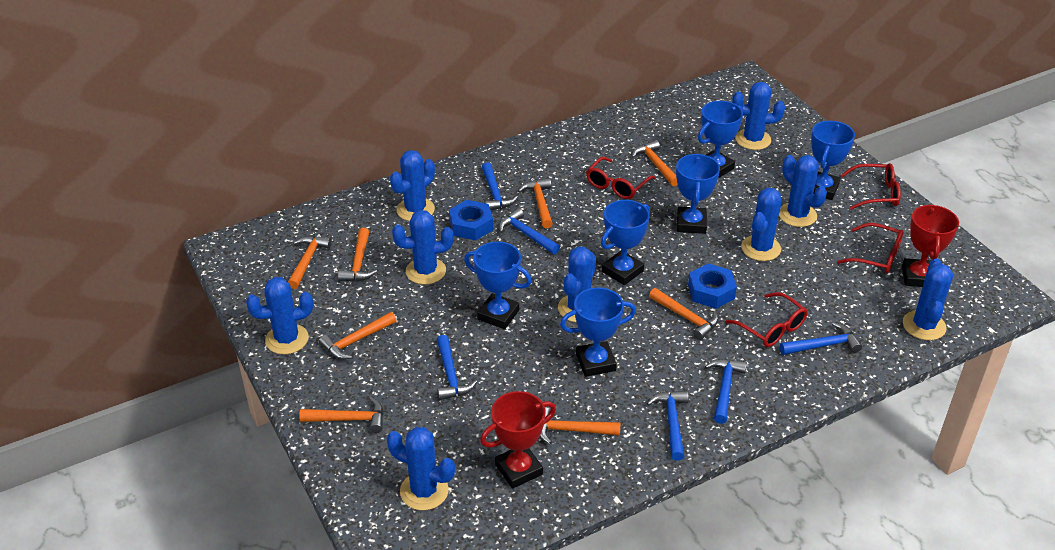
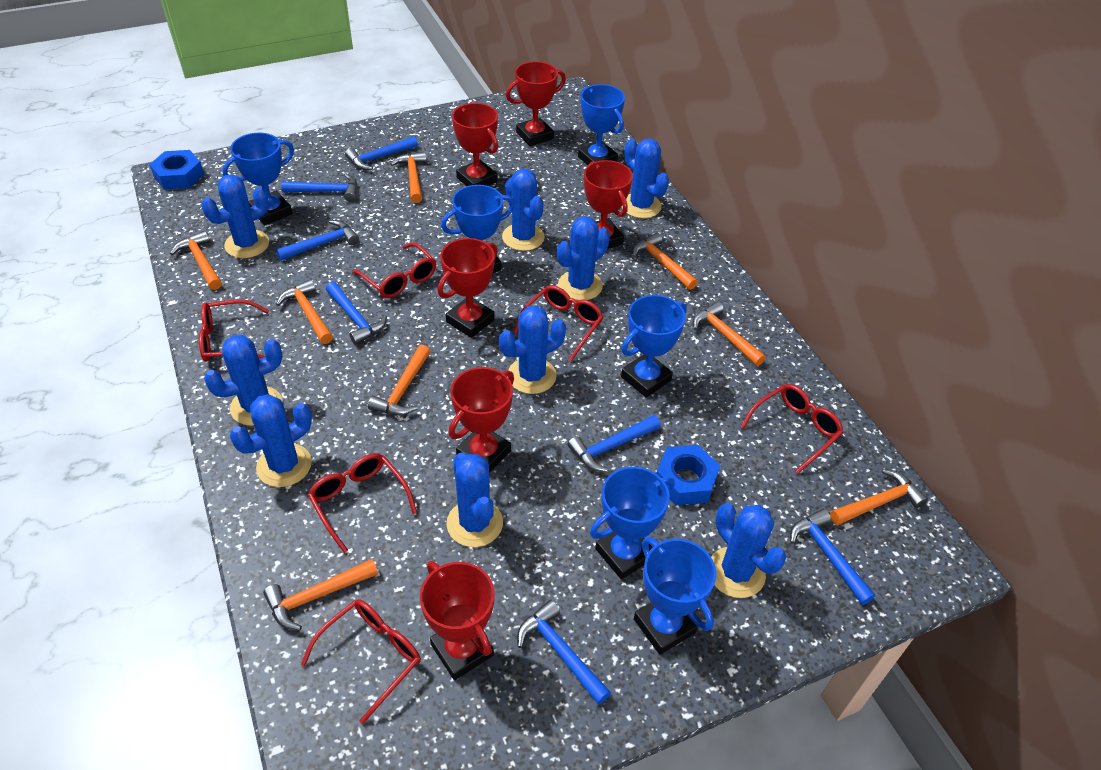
blue hammer: [437,335,477,400] [482,163,518,210] [498,208,560,254] [647,391,688,461] [705,359,747,424] [780,322,862,355] = 6 -> [276,220,359,261] [281,174,357,202] [326,281,387,345] [345,136,418,170] [517,600,611,705] [567,415,661,472] [790,509,876,605] = 7
red glasses: [586,157,656,199] [725,292,808,347] [837,223,904,274] [841,163,901,210] = 4 -> [199,300,269,362] [301,599,421,724] [308,453,417,553] [352,243,436,298] [514,285,603,361] [740,384,844,474] = 6
red trophy: [480,391,556,489] [902,204,959,287] = 2 -> [420,561,494,680] [437,238,498,338] [449,367,514,473] [452,103,498,186] [506,61,566,146] [584,160,633,249] = 6

